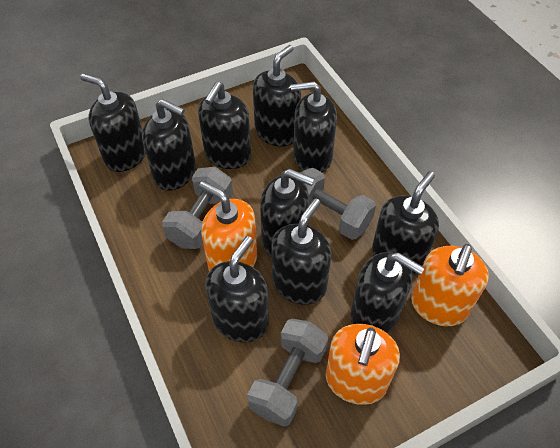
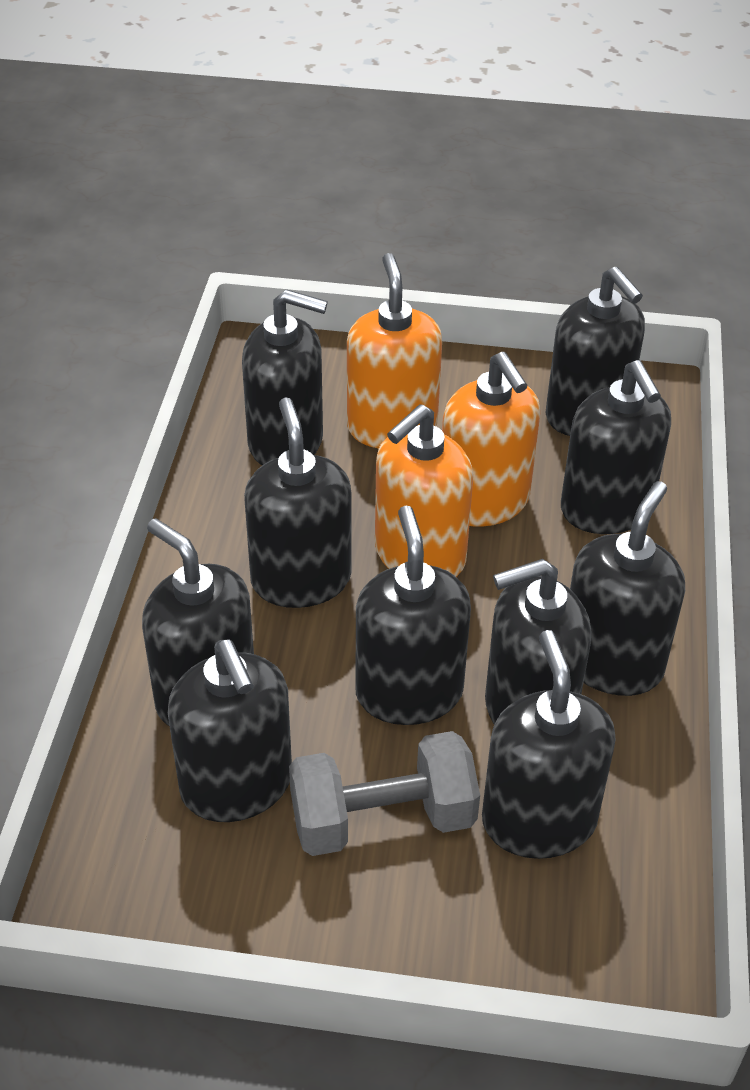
grey dumbbell: [162,167,233,249] [247,319,328,427] [300,168,376,240] = 3 -> [289,731,480,856] = 1

